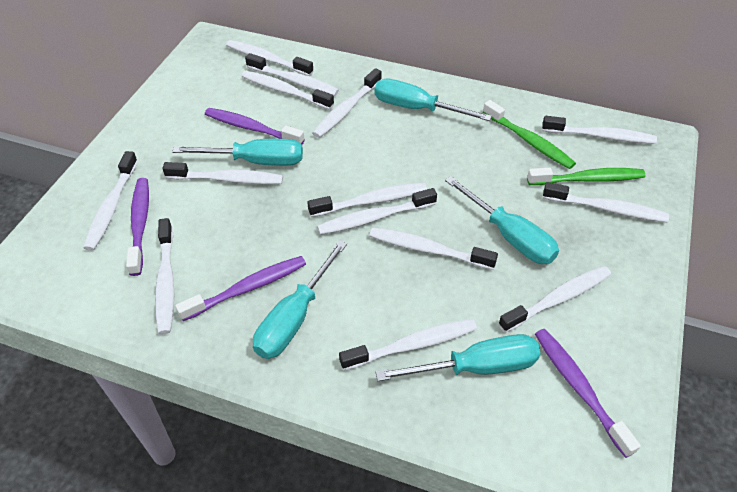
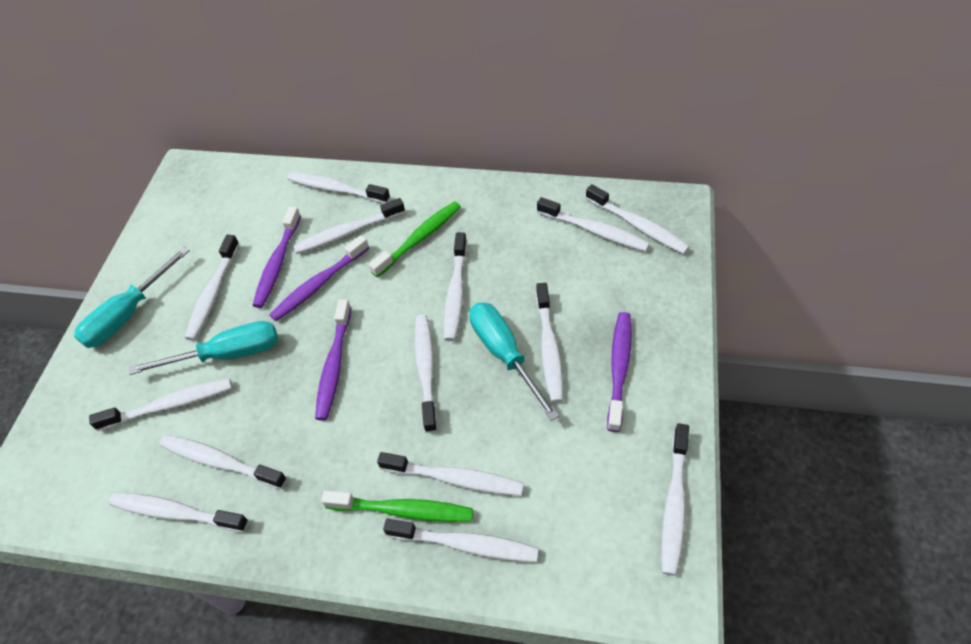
turquoise screwdriver: [172,139,303,166] [253,240,347,359] [375,78,492,121] [376,334,540,381] [445,176,559,264] = 5 -> [74,247,190,348] [129,321,278,375] [469,302,560,421] = 3

